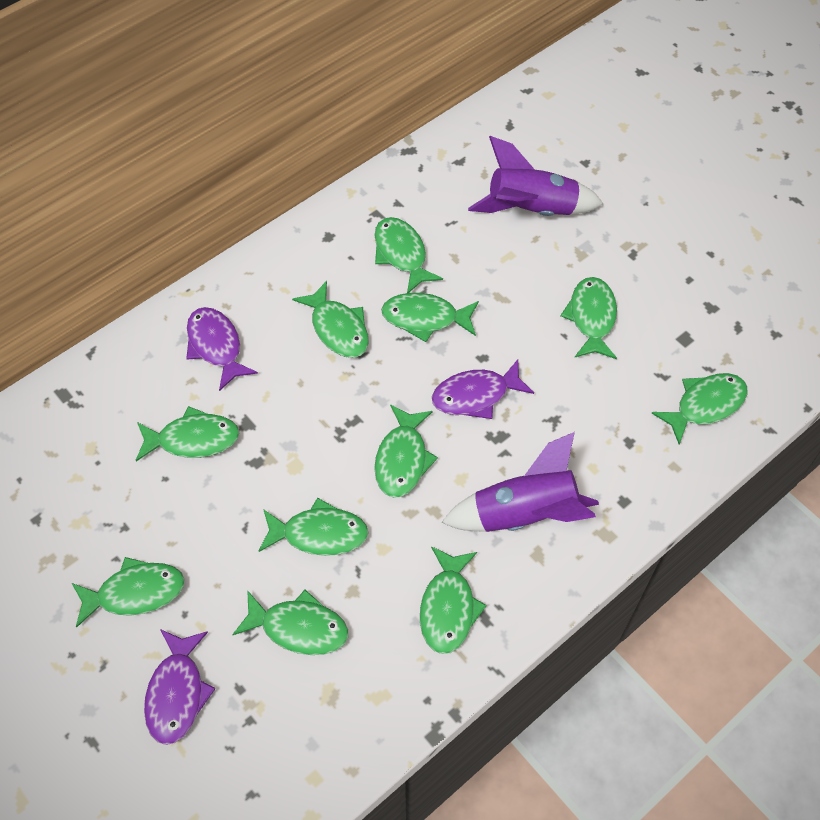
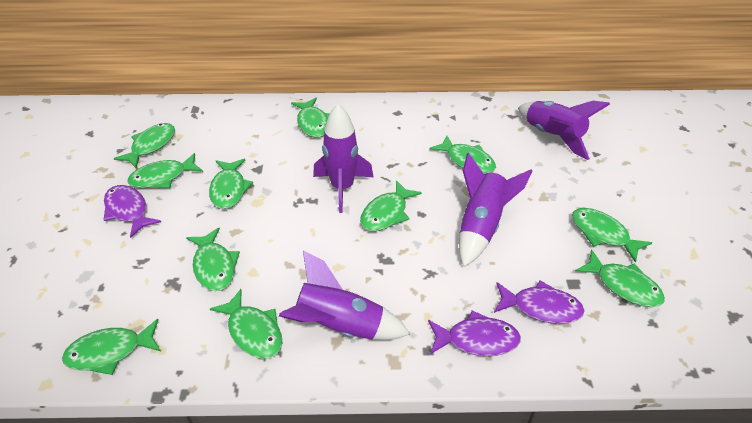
purple rocket: [441,432,599,532] [468,136,603,216] = 2 -> [279,250,410,340] [313,104,373,213] [459,153,532,267] [518,101,610,160] = 4

